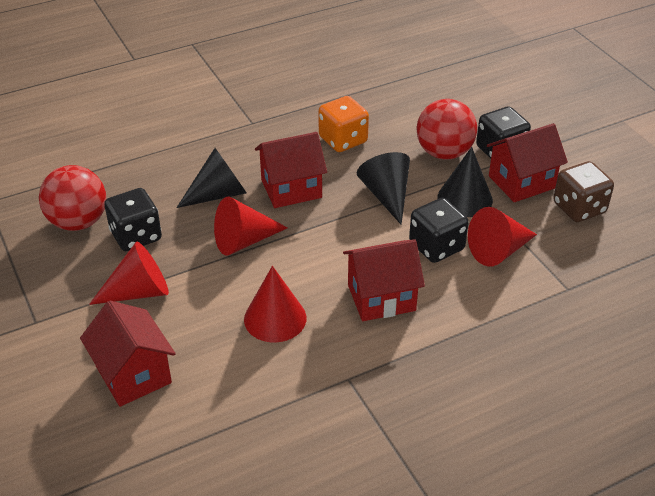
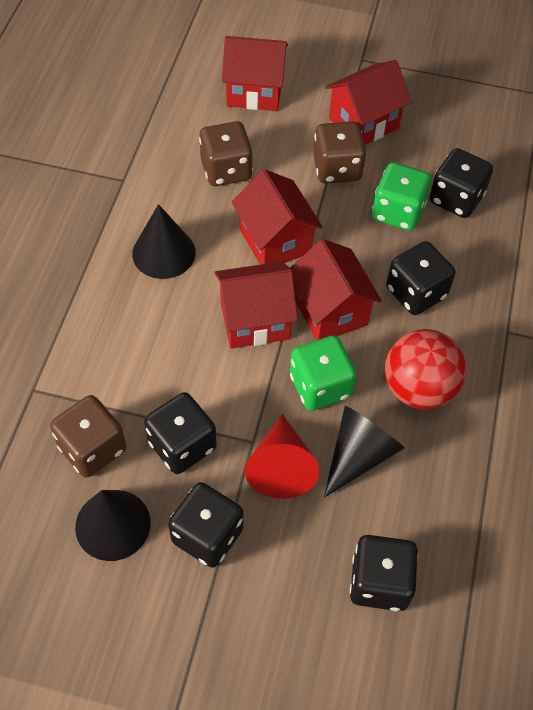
black dice: [105,188,162,251] [409,198,469,263] [476,106,531,159] = 3 -> [144,392,217,474] [168,482,244,568] [350,535,418,611] [386,241,455,315] [429,148,493,218] = 5
brown dice: [553,161,614,222] = 1 -> [50,395,126,478] [199,121,253,186] [313,121,367,184] = 3
green dice: none = 0 -> [290,335,357,411] [372,162,432,231] = 2
orange dice: [319,96,369,152] = 1 -> none = 0
red ball: [39,165,106,231] [416,99,477,160] = 2 -> [385,329,466,410] = 1
red cone: [89,241,169,305] [214,197,288,256] [244,266,306,342] [468,207,537,266] = 4 -> [245,414,320,499] = 1
red house: [80,301,176,407] [255,132,327,208] [343,239,425,321] [487,123,568,202] = 4 -> [215,262,298,349] [222,36,288,111] [232,169,323,265] [290,239,382,340] [325,60,412,145] = 5

